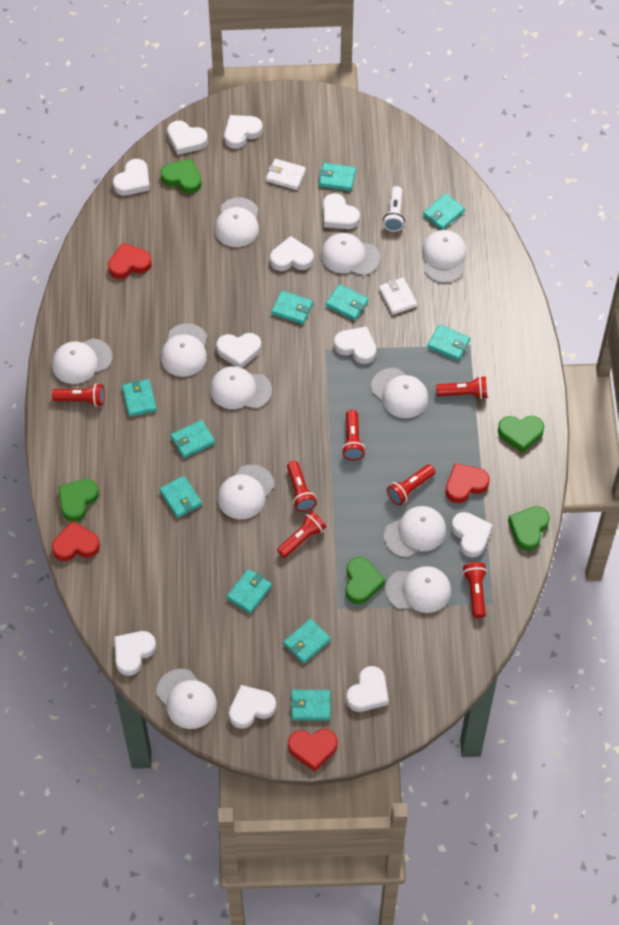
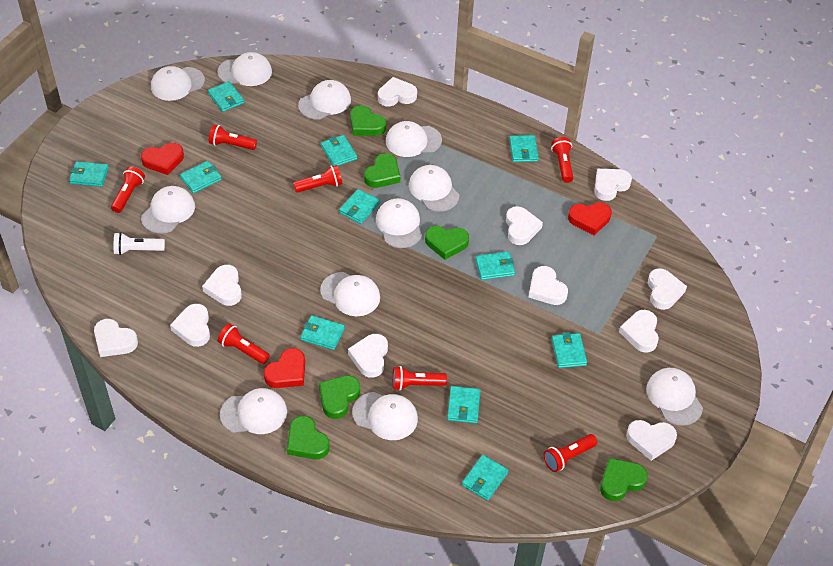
green heart: [58,479,99,522] [161,159,202,194] [345,557,385,604] [498,416,544,453] [508,506,550,551] = 5 -> [287,416,330,460] [319,376,360,419] [350,105,386,136] [364,153,400,188] [425,226,469,260] [600,458,648,501] = 6
red heart: [52,521,100,561] [108,243,152,279] [288,729,338,772] [445,463,490,503] = 4 -> [141,143,184,175] [264,348,305,388] [568,202,612,235] = 3
white wallet: [266,159,306,190] [379,278,417,315] = 2 -> none = 0

